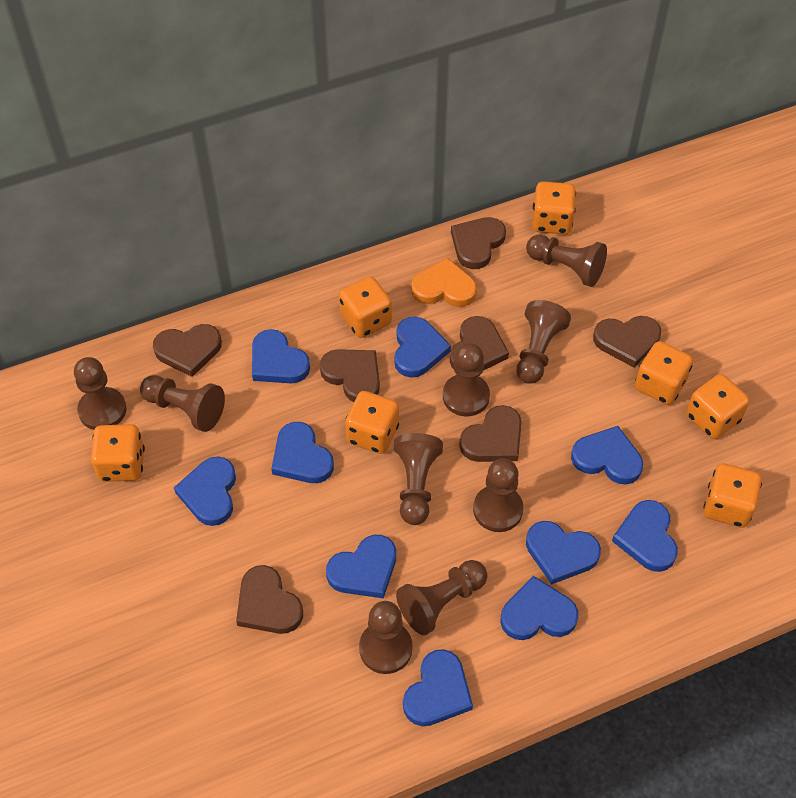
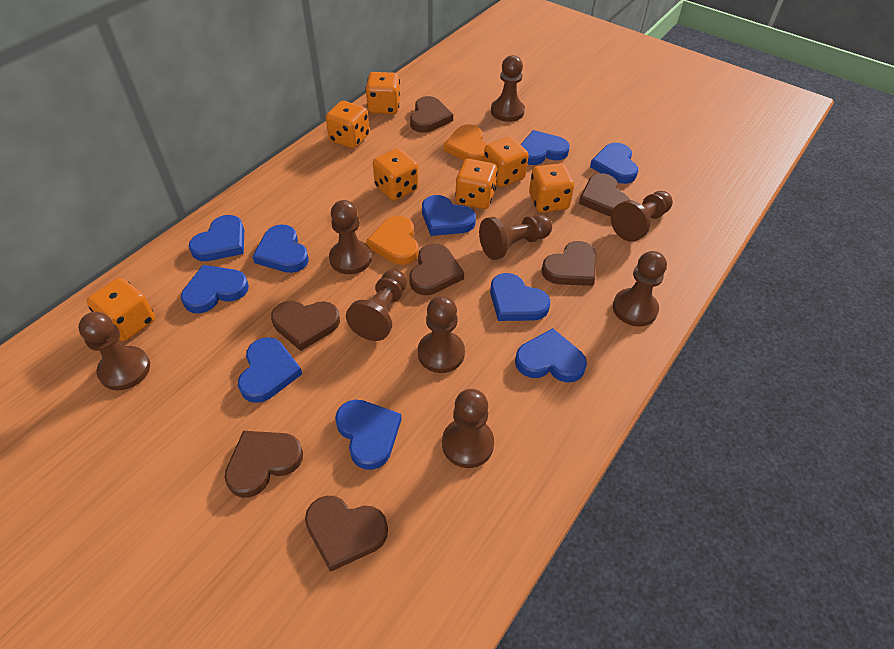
orange heart: [411,258,477,307] = 1 -> [366,216,418,265] [443,124,487,161] = 2

